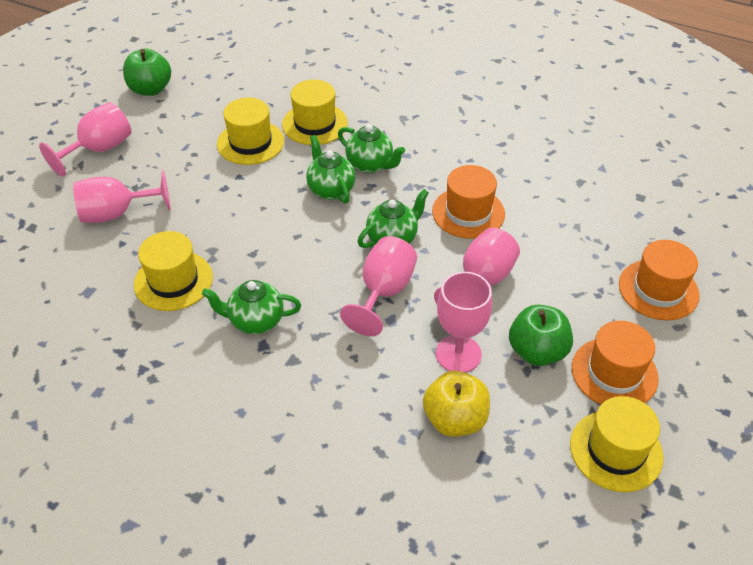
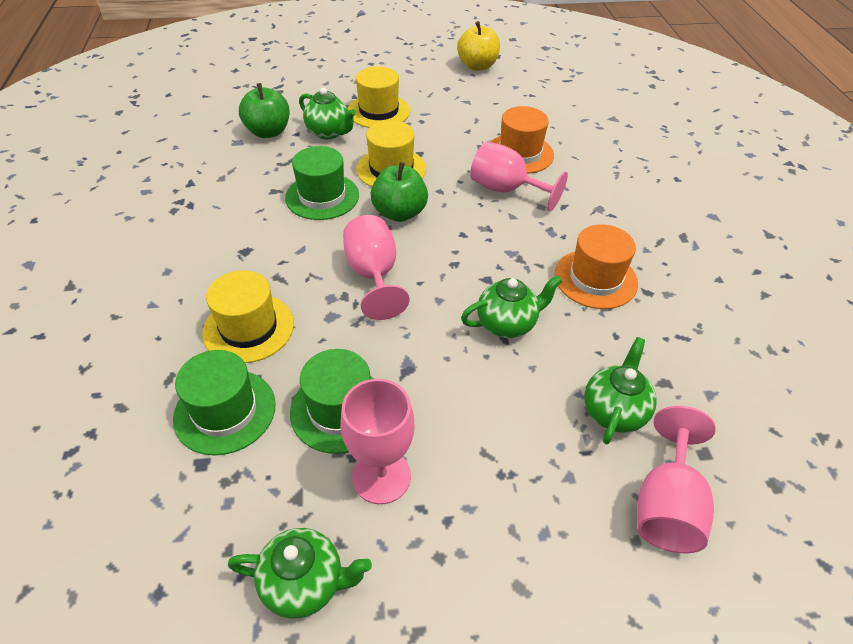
green hat: none = 0 -> [173,350,276,455] [285,146,359,220] [290,349,374,454] = 3
orange hat: [432,165,505,239] [572,321,659,404] [619,240,700,320] = 3 -> [491,106,554,174] [554,224,638,309] = 2
pink goblet: [39,102,131,177] [73,170,171,223] [340,236,417,336] [434,228,520,304] [436,272,492,373] = 5 -> [340,379,415,504] [343,215,410,320] [470,141,568,212] [637,406,716,553] = 4
yellow hat: [134,231,213,311] [217,98,284,165] [282,80,348,145] [570,396,664,492] = 4 -> [202,270,294,363] [348,66,410,128] [356,121,426,187] = 3

